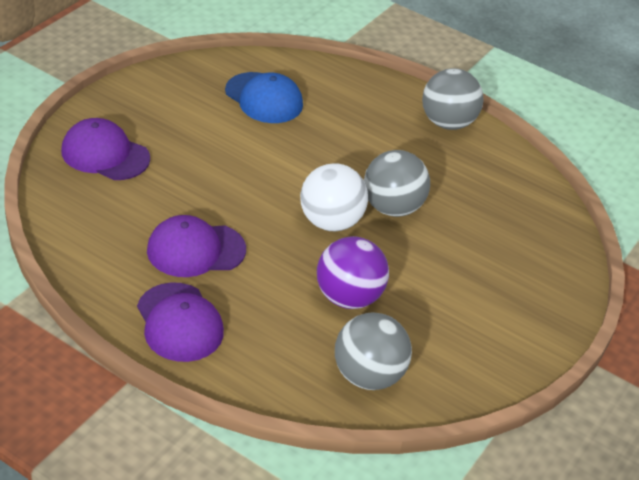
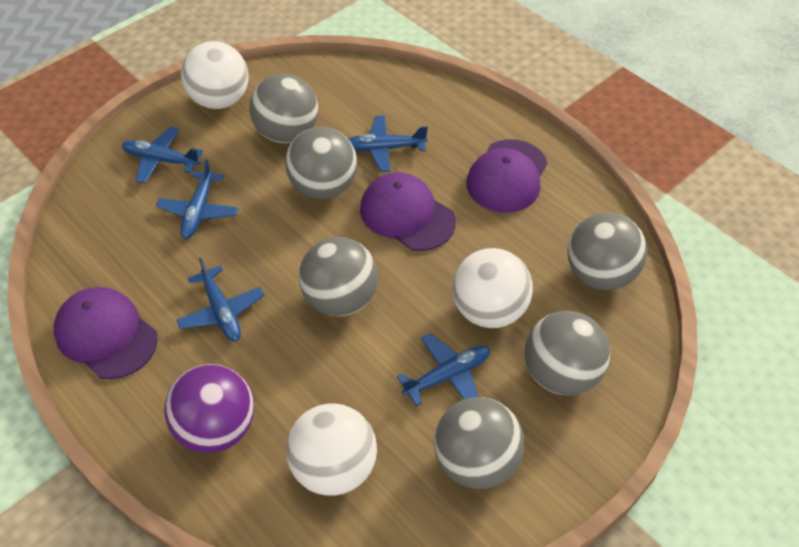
blue cap: [225,72,303,123] = 1 -> none = 0
blue plane: none = 0 -> [122,127,203,183] [156,159,238,239] [176,258,264,341] [348,115,428,172] [397,333,490,406] = 5
grey ball: [335,312,412,390] [364,150,430,217] [422,68,483,130] = 3 -> [250,74,318,143] [285,127,357,199] [299,237,378,317] [434,397,524,489] [525,311,610,395] [568,212,647,290] = 6
white ball: [300,164,368,231] = 1 -> [181,41,249,109] [286,403,377,496] [452,248,533,328] = 3

